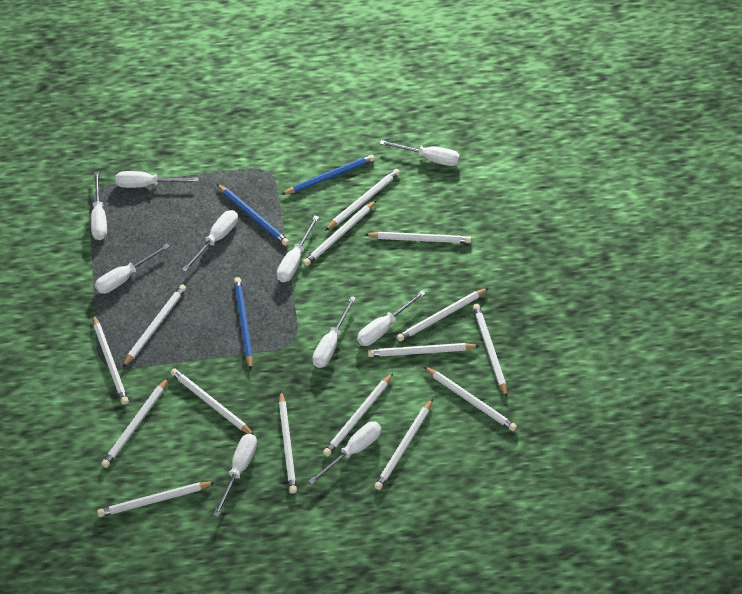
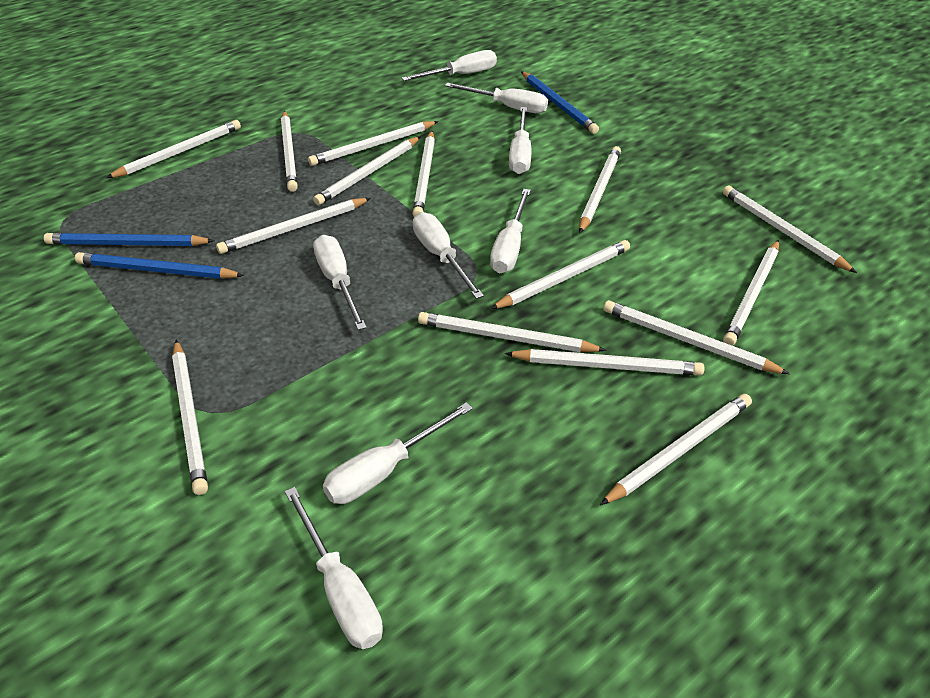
white screwdriver: [91,172,107,240] [95,243,170,294] [115,171,199,188] [182,210,238,272] [213,434,257,517] [277,215,319,282] [309,421,382,485] [312,296,356,368] [357,291,426,346] [380,140,460,166] = 10 -> [285,487,383,649] [313,235,367,330] [323,402,473,504] [401,50,497,81] [413,212,484,299] [445,83,548,113] [490,189,531,273] [509,107,531,174] = 8

